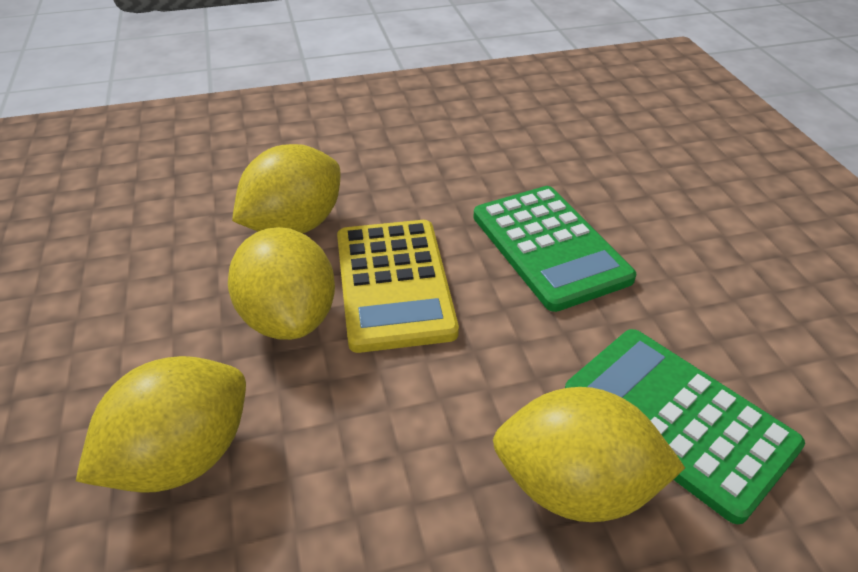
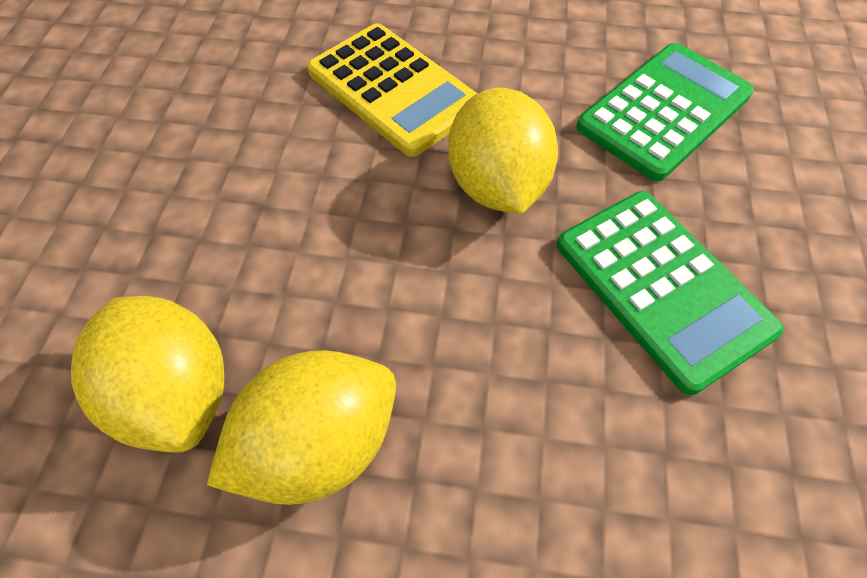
yellow lemon: [76,356,246,493] [228,227,335,340] [232,144,340,233] [493,387,685,522] = 4 -> [71,296,225,453] [207,350,396,505] [448,88,558,214] = 3

